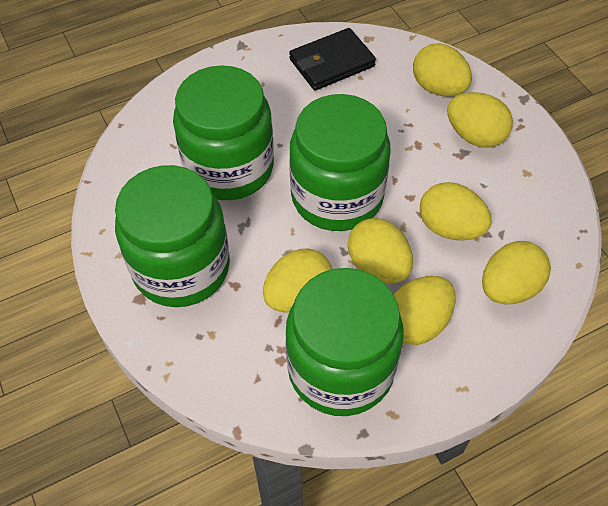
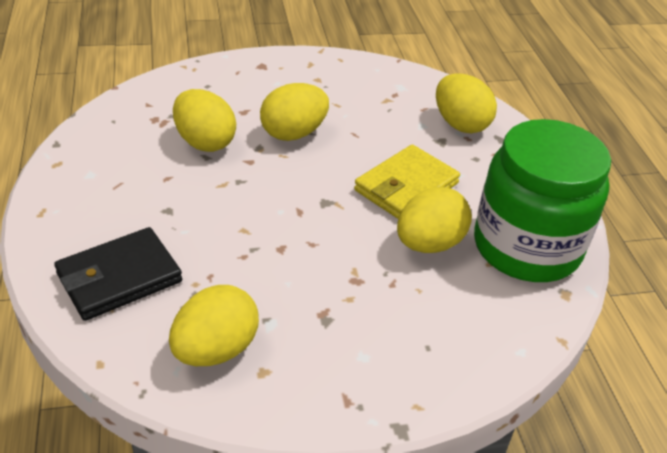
green jar: [115,165,230,307] [173,65,274,200] [286,268,404,416] [289,94,391,231] = 4 -> [474,119,611,282] = 1
yellow egg: [263,249,332,313] [348,218,413,283] [394,276,456,345] [413,43,472,97] [420,182,492,240] [447,92,513,148] [482,241,551,304] = 7 -> [169,285,259,366] [173,89,236,152] [260,83,329,141] [397,187,472,253] [436,73,497,133] = 5
yellow wallet: none = 0 -> [354,145,460,219] = 1

